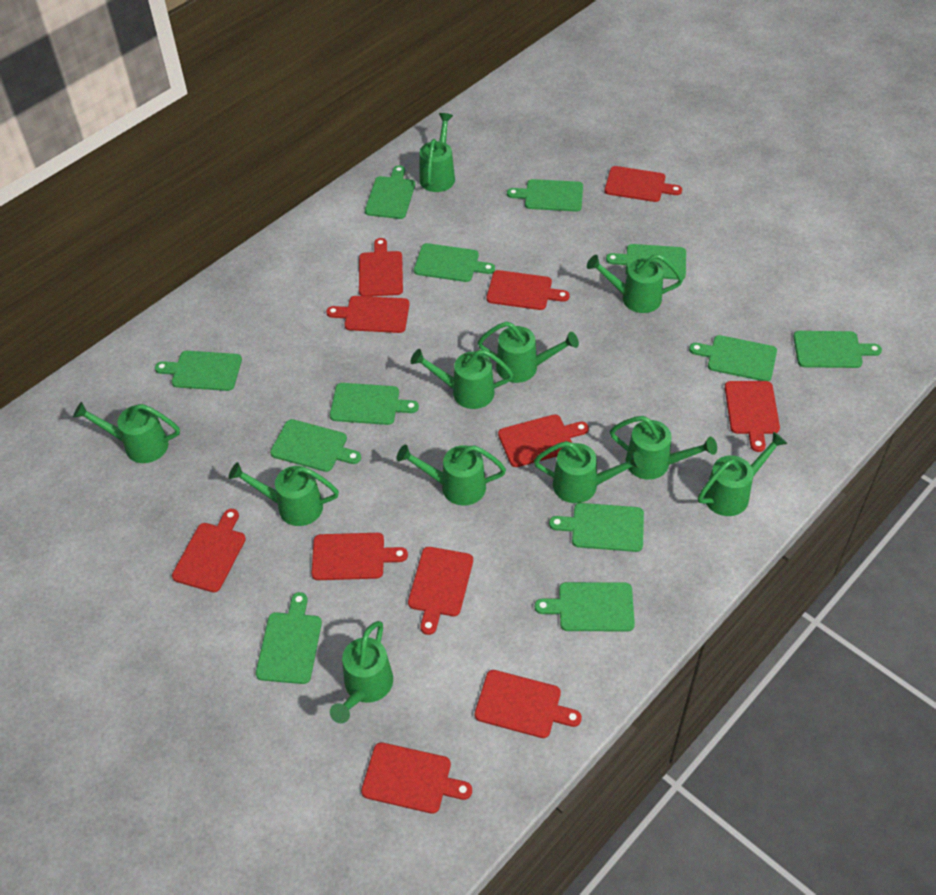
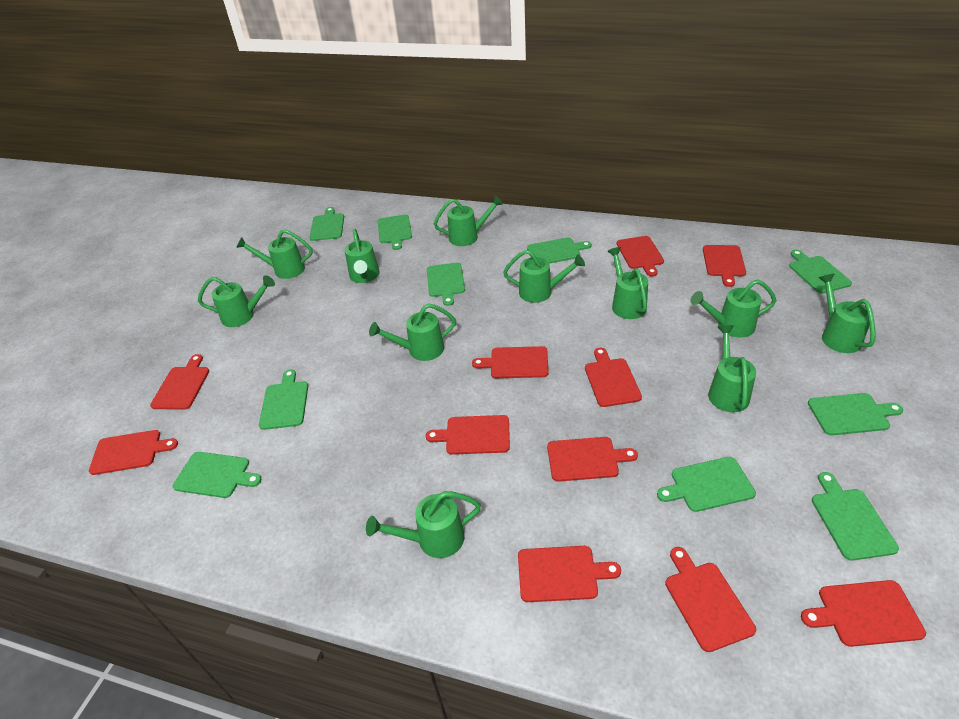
green cutting board: [155,351,242,391] [256,592,322,684] [270,419,361,472] [330,383,419,425] [365,165,415,219] [414,243,495,282] [507,179,583,212] [535,582,635,631] [549,503,644,552] [606,244,686,280] [689,335,777,381] [793,331,882,368] = 12 -> [173,452,262,498] [259,369,308,430] [309,207,344,241] [378,214,412,250] [427,263,465,306] [527,237,592,264] [657,457,756,512] [789,250,852,293] [808,393,903,435] [812,472,899,561] = 10

